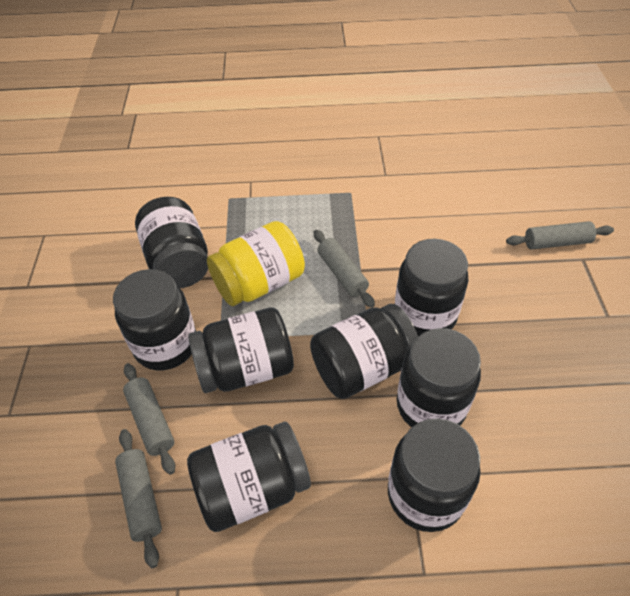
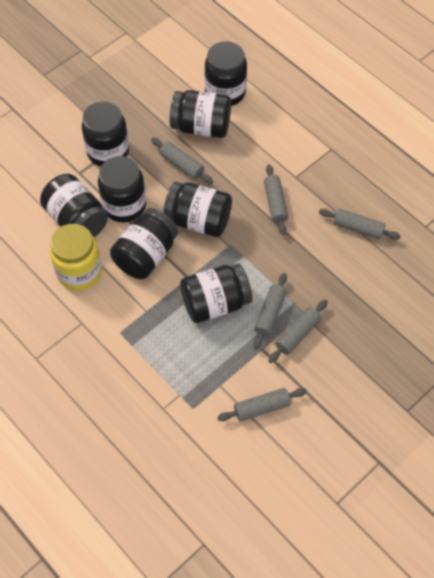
grey rolling pin: [115,429,162,568] [123,363,175,475] [314,230,375,308] [506,221,614,250] = 4 -> [151,138,213,184] [217,388,307,421] [254,273,287,349] [264,165,288,235] [268,300,328,363] [319,209,401,240] = 6

